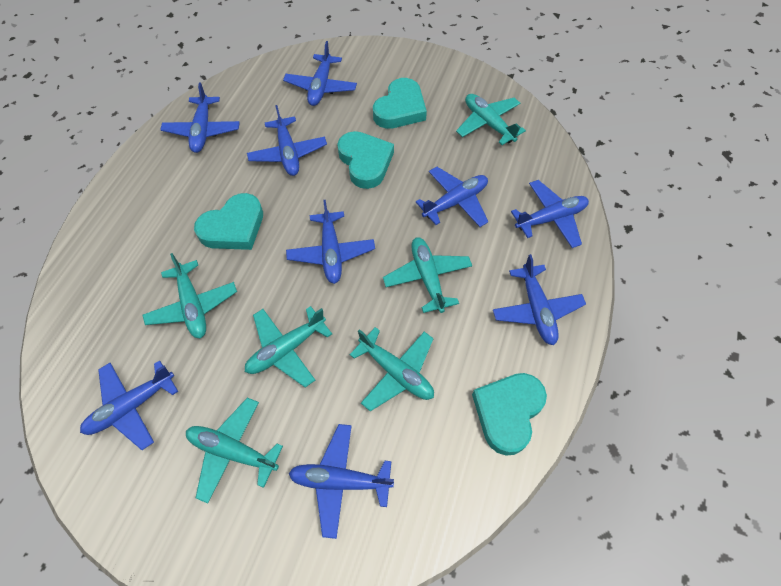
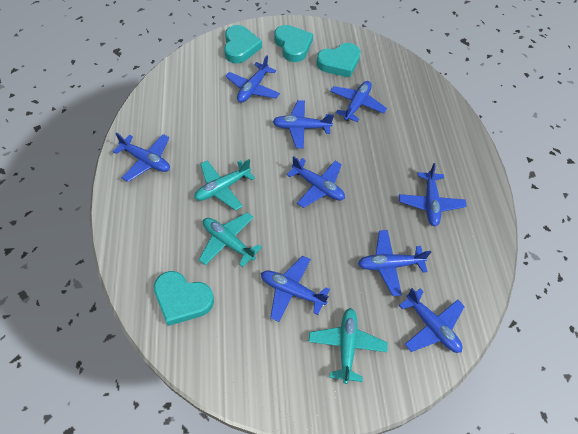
turquoise plane: [143,253,237,339] [186,398,283,503] [245,306,332,387] [350,327,434,411] [383,237,472,313] [456,94,526,145] = 6 -> [194,159,255,211] [199,212,262,267] [309,308,388,384] = 3

